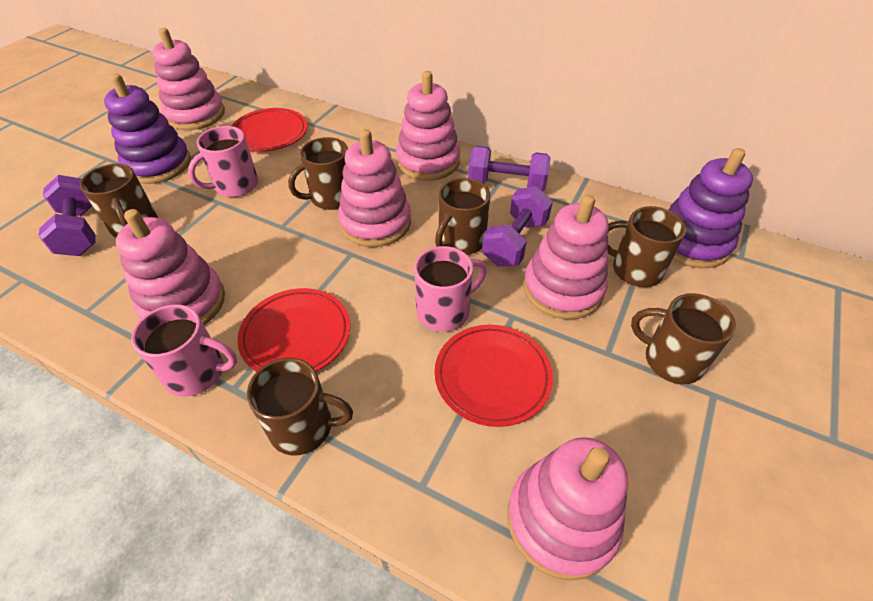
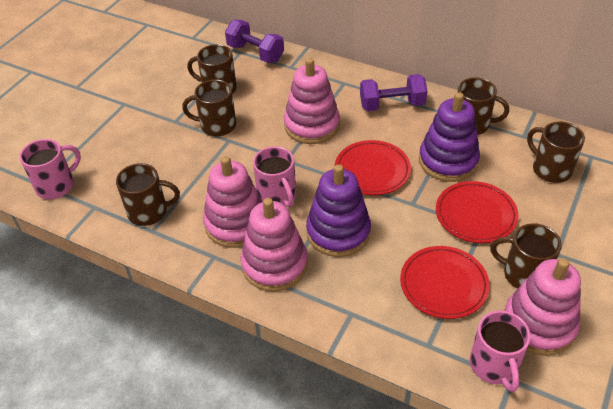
pink stacking toy: [116,209,225,325] [152,28,225,130] [338,129,411,247] [396,71,460,181] [507,437,628,581] [523,194,608,319] = 6 -> [203,156,262,248] [240,198,308,292] [284,58,340,144] [504,258,581,356] = 4
purple dumbbell: [39,175,96,256] [468,146,551,191] [482,186,553,267] = 3 -> [225,20,284,63] [360,74,427,111] = 2

